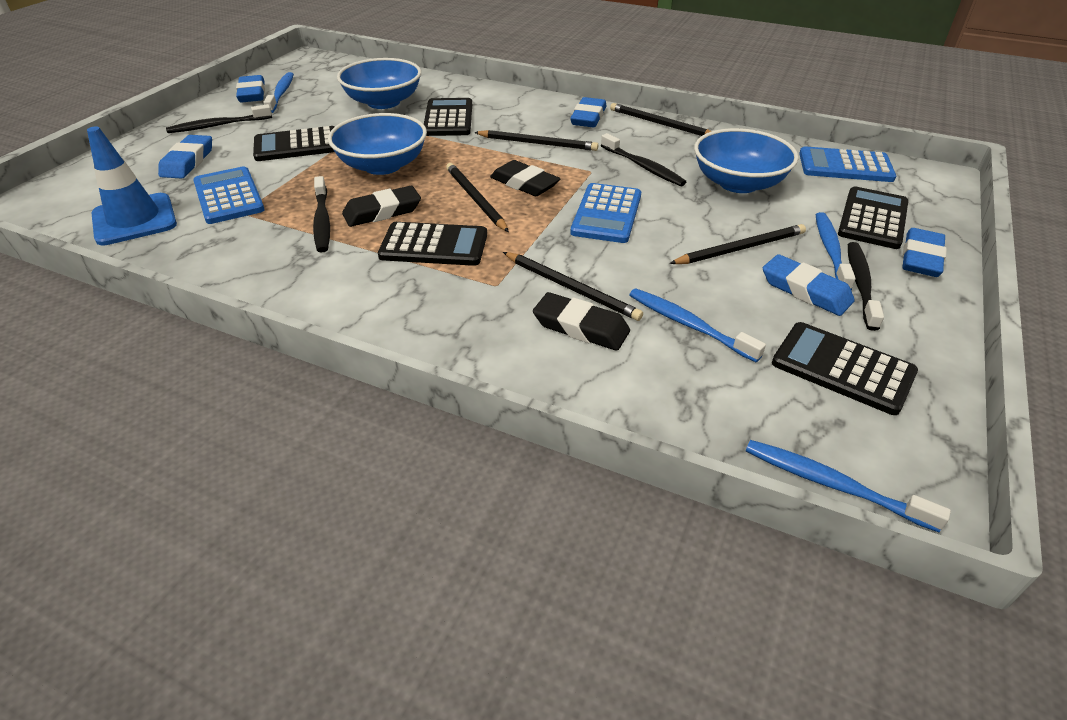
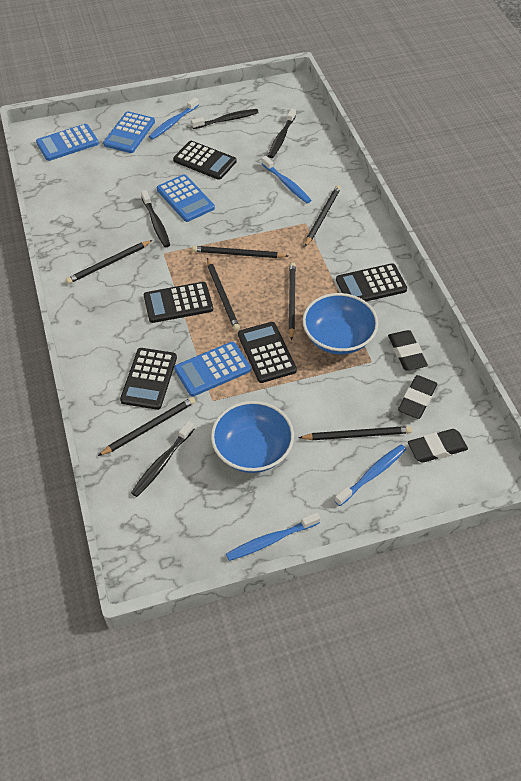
black pencil: [446,163,509,232] [474,130,599,151] [503,252,643,321] [610,103,712,136] [669,224,806,264] = 5 -> [66,240,153,284] [98,397,196,456] [192,246,288,258] [207,258,240,331] [288,262,296,341] [298,426,412,440] [305,185,341,247] = 7
blue bowl: [328,113,427,175] [337,58,421,109] [694,128,799,193] = 3 -> [211,401,294,473] [303,293,378,355] = 2
blue calculator: [193,166,265,224] [570,183,641,243] [799,146,896,182] = 3 -> [36,124,99,161] [103,111,155,153] [157,174,215,222] [174,342,251,397] = 4
blue eraser: [158,135,212,179] [236,75,265,102] [570,97,606,127] [763,254,855,316] [902,228,947,277] = 5 -> none = 0
blue traffic cone: [87,126,177,245] = 1 -> none = 0

